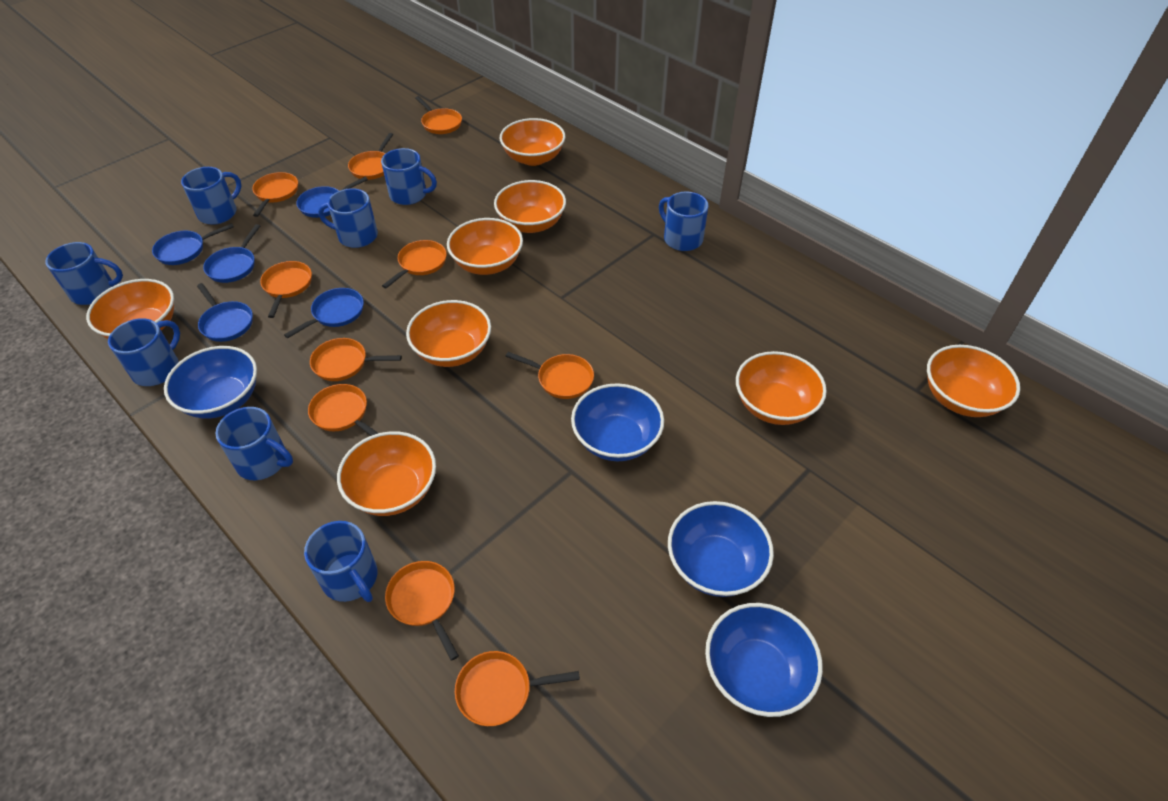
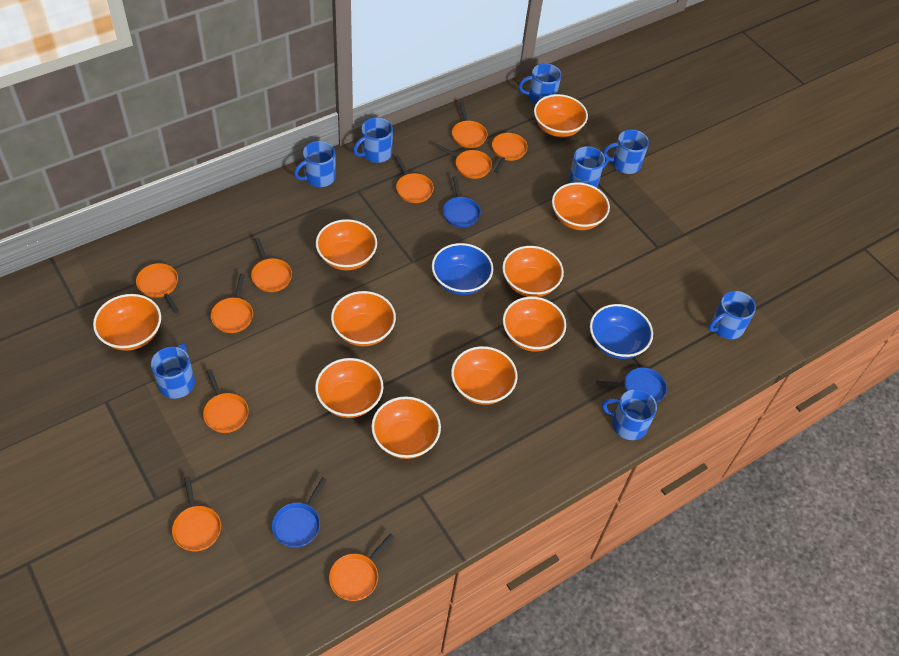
blue bowl: [164,346,257,419] [571,383,664,461] [668,501,774,597] [705,603,823,717] = 4 -> [432,243,493,295] [590,304,653,359] = 2
blue pan: [152,223,234,265] [197,283,253,342] [203,224,260,283] [284,288,364,338] [296,177,368,218] = 5 -> [272,477,327,548] [443,176,481,228] [596,367,667,403] = 3
orange bowl: [86,279,174,339] [337,431,436,516] [406,300,491,367] [447,218,523,275] [494,180,566,233] [500,118,565,166] [736,351,827,425] [927,345,1020,417] = 8 -> [93,294,161,351] [315,358,384,418] [316,219,377,270] [331,291,396,346] [371,396,441,459] [451,346,518,405] [502,246,564,297] [503,297,566,351] [534,94,588,137] [552,182,610,230] = 10

